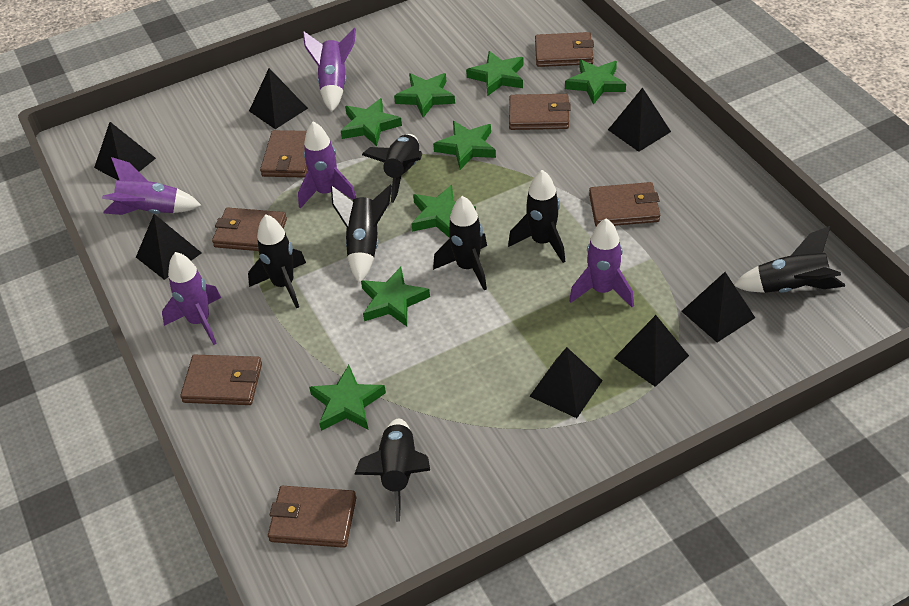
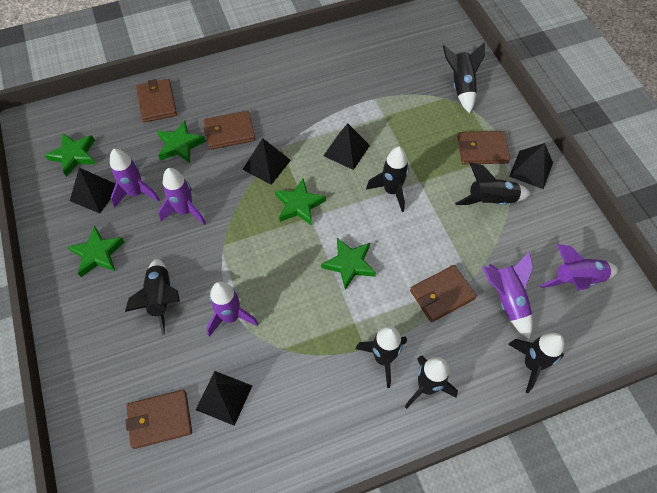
black pyramid: [94,122,156,180] [136,214,201,280] [249,68,308,129] [529,347,603,418] [608,87,671,152] [614,315,689,387] [681,272,755,342] = 7 -> [70,168,115,213] [196,371,252,426] [242,138,291,185] [323,124,370,170] [509,143,553,189] = 5
brown wallet: [180,355,262,405] [212,208,287,251] [260,130,308,178] [268,486,356,548] [509,94,571,130] [535,32,594,67] [589,182,660,226] = 7 -> [126,390,192,449] [136,79,177,123] [204,111,255,150] [410,265,477,322] [458,131,510,164] = 5
green star: [309,365,386,431] [341,98,402,146] [361,267,430,326] [394,73,455,118] [411,185,476,238] [433,121,496,170] [466,51,524,96] [565,59,626,105] = 8 -> [45,133,96,177] [68,226,124,277] [157,120,206,163] [275,179,326,226] [321,238,376,290] = 5

